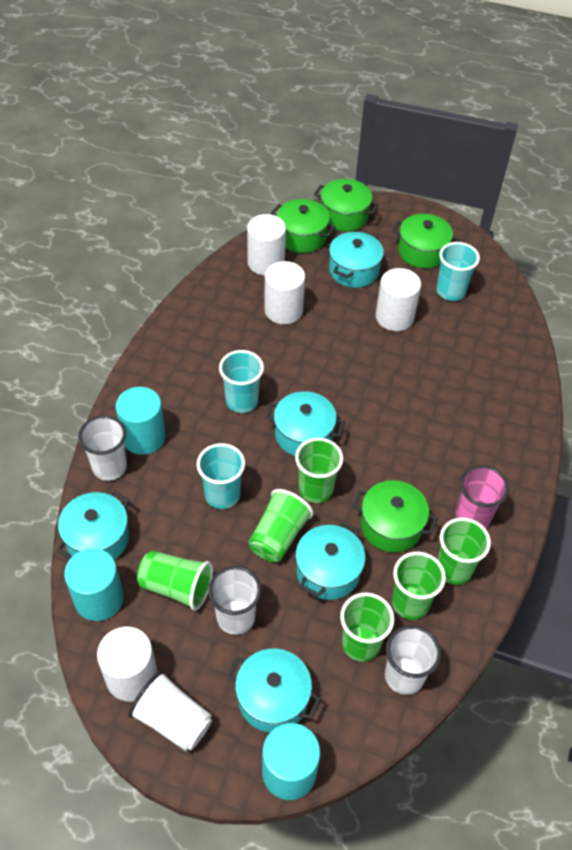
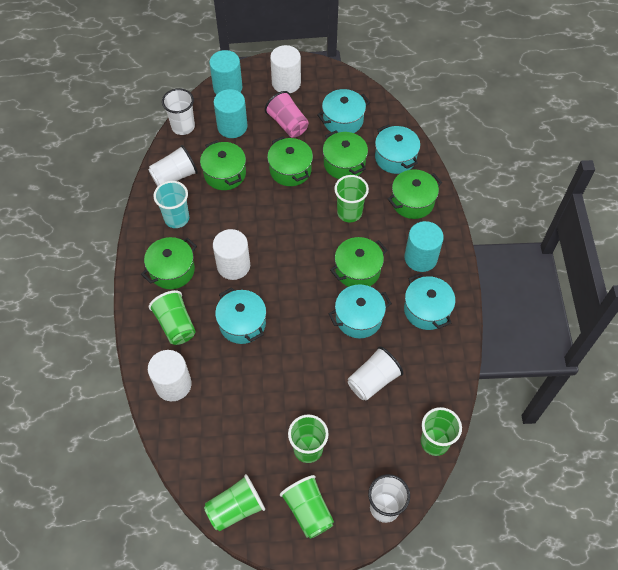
green pot: [271,199,336,253] [314,179,379,231] [352,480,438,552] [392,214,460,268] = 4 -> [141,237,197,289] [200,140,246,190] [267,136,313,186] [323,131,368,179] [330,237,387,287] [388,169,442,219] = 6
turquoise cup: [197,443,245,509] [219,350,264,413] [436,242,480,301] = 3 -> [153,181,189,228] = 1
white cylinder: [97,627,158,702] [247,214,286,276] [264,261,305,324] [376,268,421,331] = 4 -> [148,350,191,401] [213,229,250,280] [270,45,301,93] = 3

